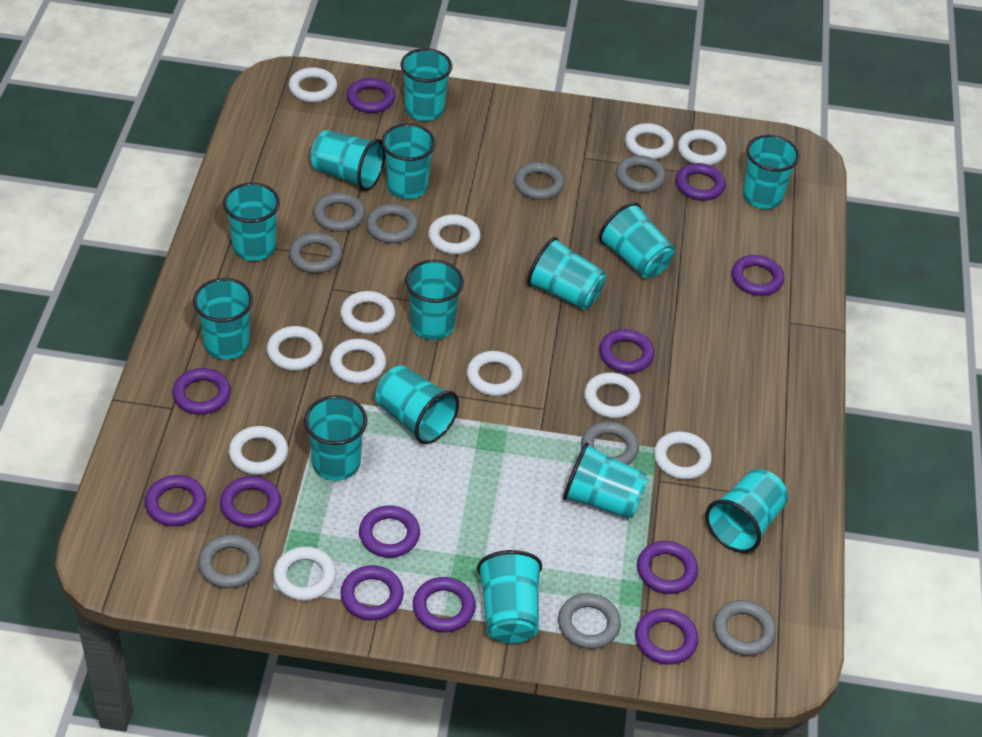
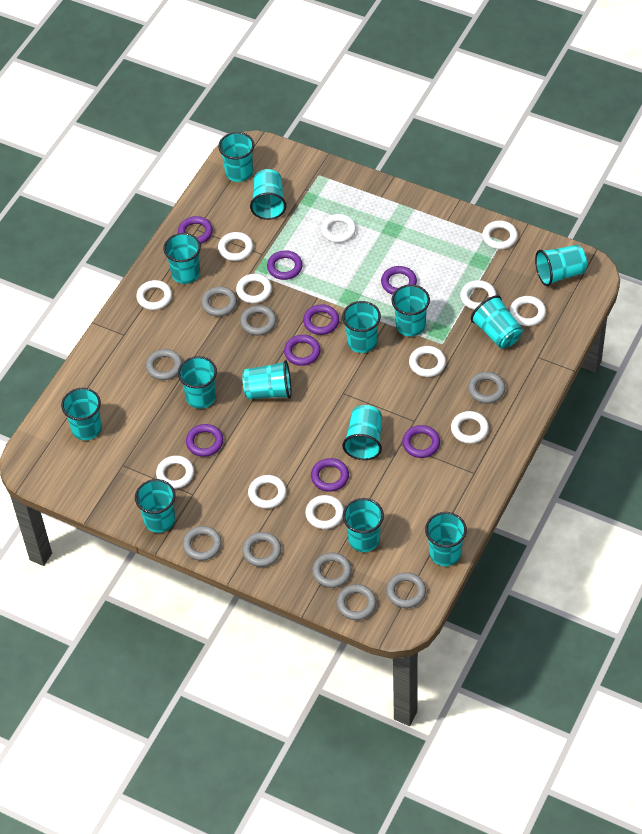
purple ring: [145,475,206,526] [172,368,231,415] [220,476,281,527] [341,565,404,620] [347,78,395,113] [359,505,420,558] [413,577,476,632] [599,329,654,373] [635,608,698,665] [637,541,698,594] [676,163,726,201] [732,255,784,296] = 12 -> [178,216,213,244] [186,424,223,457] [267,250,303,280] [284,335,321,366] [303,304,339,335] [311,458,349,492] [381,266,417,295] [402,425,440,458] = 8

